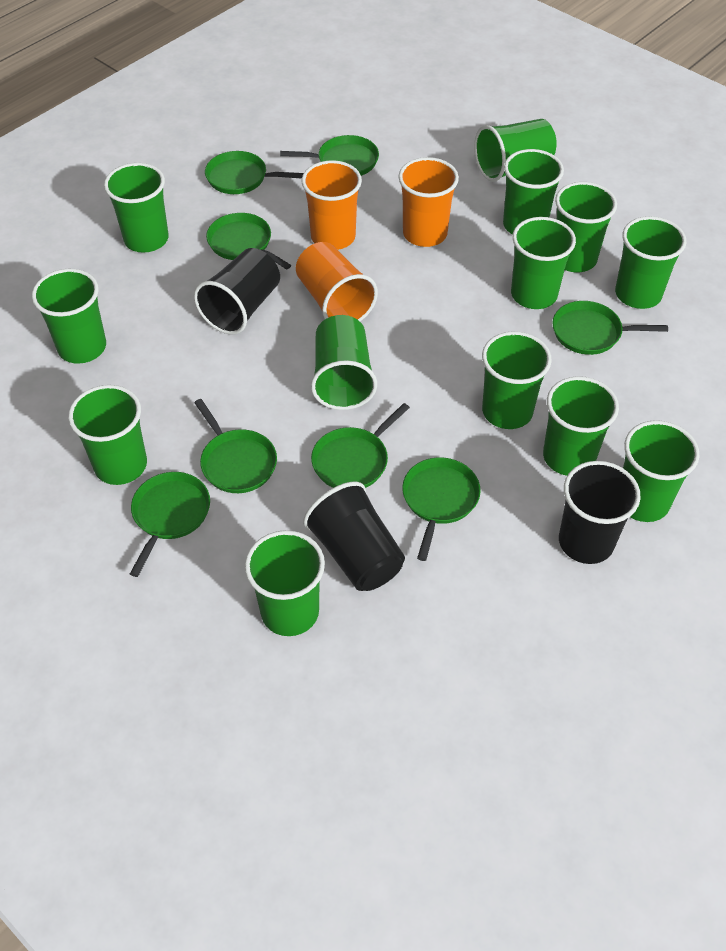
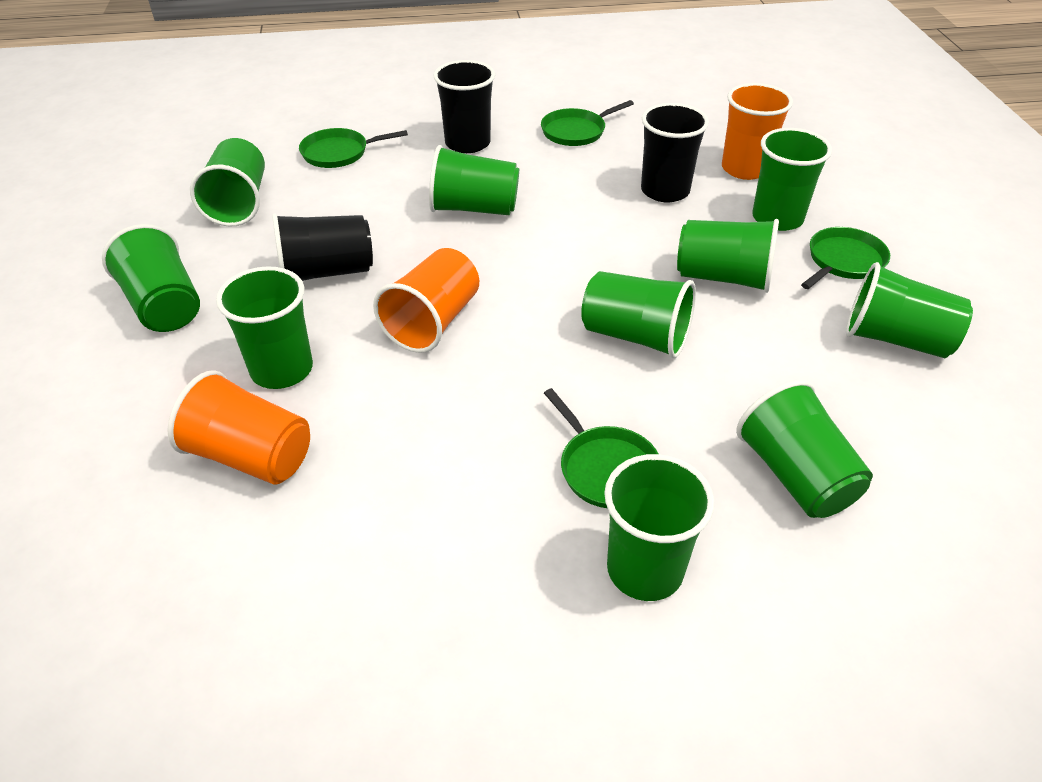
green cup: [32,269,106,364] [68,385,147,485] [104,163,169,253] [245,530,325,636] [311,315,377,410] [474,119,557,182] [482,331,552,429] [503,149,564,234] [511,217,576,309] [543,376,619,476] [555,182,617,272] [615,216,686,309] [623,420,700,522] = 13 -> [102,224,200,332] [190,138,265,226] [216,266,313,389] [429,145,519,215] [581,271,696,358] [604,454,714,601] [677,219,779,293] [736,380,873,518] [752,128,832,231] [846,262,973,358] = 10
green pan: [130,472,210,577] [194,399,277,493] [205,151,304,194] [206,213,291,270] [280,135,379,176] [311,403,410,488] [402,458,481,561] [552,301,668,355] = 8 -> [299,128,408,168] [541,100,634,146] [544,388,658,508] [801,227,890,289] = 4

